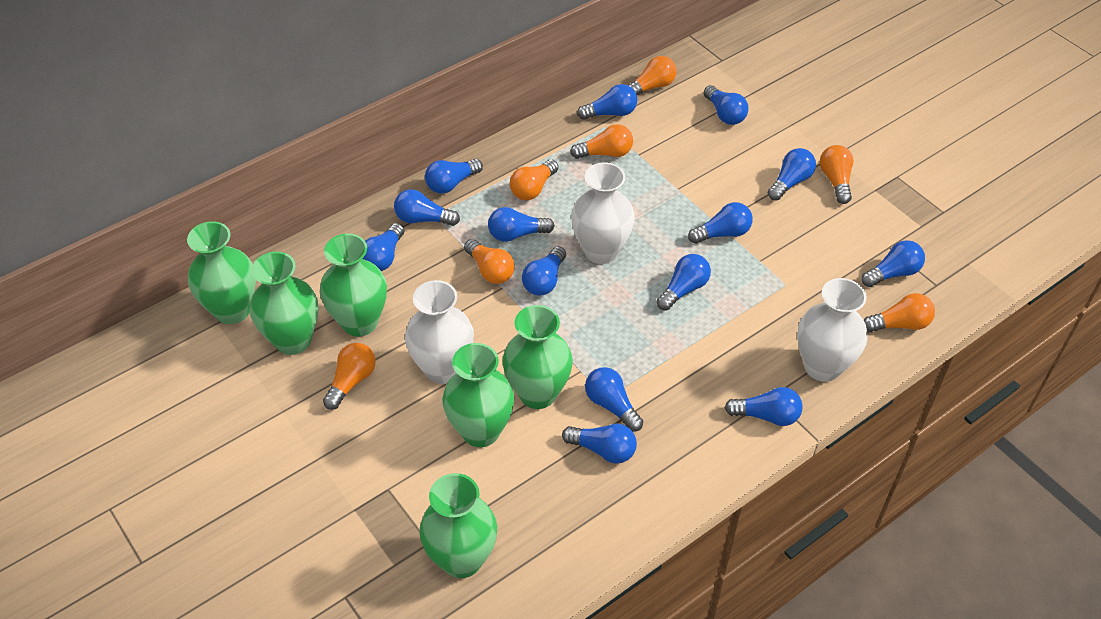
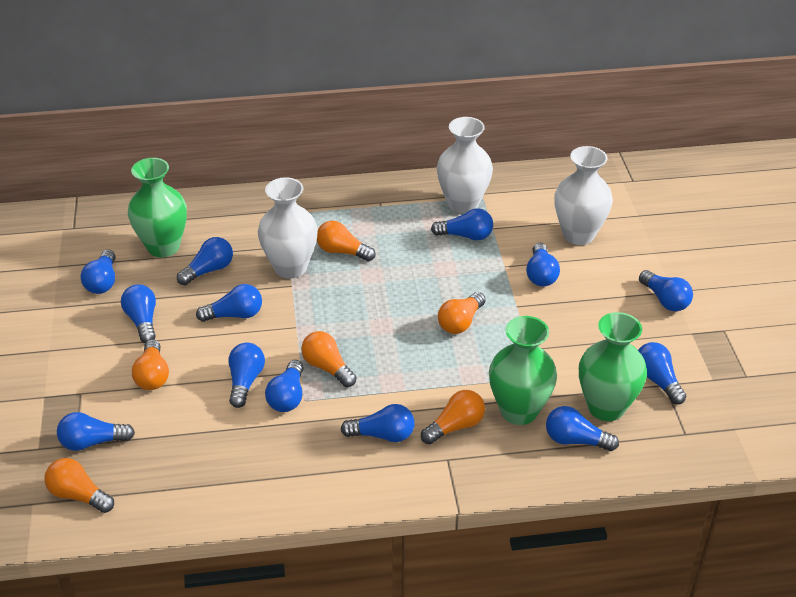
blue light bulb: [362,223,404,271] [394,189,460,226] [425,159,483,194] [488,207,555,242] [522,246,566,296] [562,423,637,464] [577,84,637,120] [585,367,643,431] [656,254,711,311] [688,202,753,244] [704,85,748,125] [724,387,803,426] [768,148,816,201] [862,240,925,287] = 14 -> [57,412,135,451] [81,250,116,294] [121,284,156,343] [177,237,233,285] [196,284,262,322] [228,342,265,408] [265,360,304,412] [340,404,415,442] [431,208,493,241] [526,243,560,287] [546,406,619,451] [638,342,686,404] [639,270,693,311] = 13
green vase: [187,221,256,324] [250,252,319,355] [320,234,387,337] [419,473,497,578] [442,343,514,447] [502,305,573,409] = 6 -> [128,158,187,257] [489,316,557,425] [579,312,647,421] = 3
orange light bulb: [323,343,376,410] [464,239,515,284] [510,159,558,200] [570,124,633,159] [628,56,677,95] [820,145,853,204] [864,293,935,332] = 7 -> [44,458,114,513] [132,339,169,390] [301,331,356,387] [317,221,376,261] [421,390,485,444] [438,292,486,334] = 6

